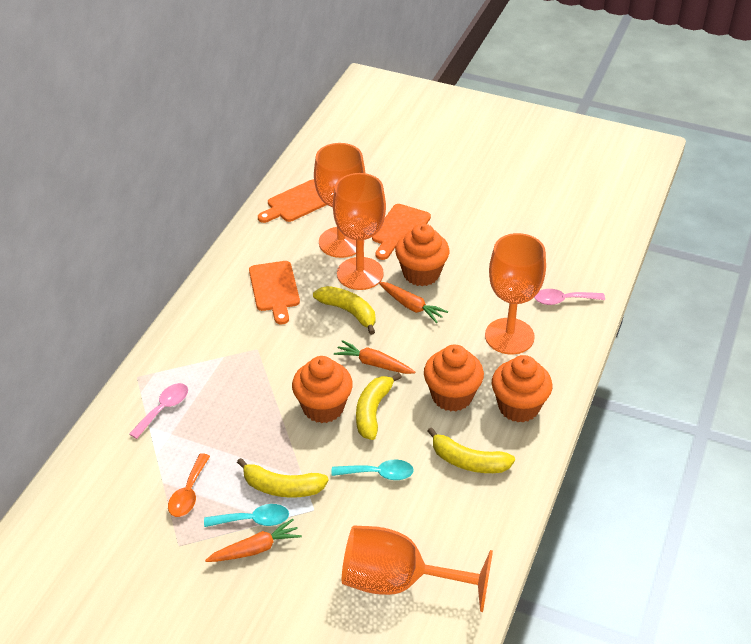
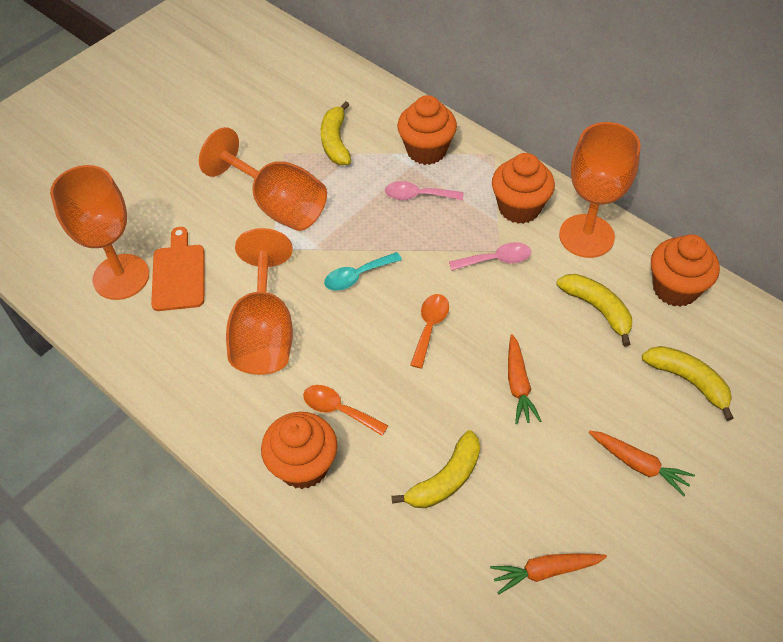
orange cutting board: [249,261,300,324] [258,179,327,223] [372,204,431,260] = 3 -> [151,227,205,311] = 1
orange spoon: [168,453,210,517] = 1 -> [303,385,389,436] [410,294,449,368] = 2
turquoise spoon: [204,504,289,527] [331,460,414,480] = 2 -> [324,252,402,291] = 1

